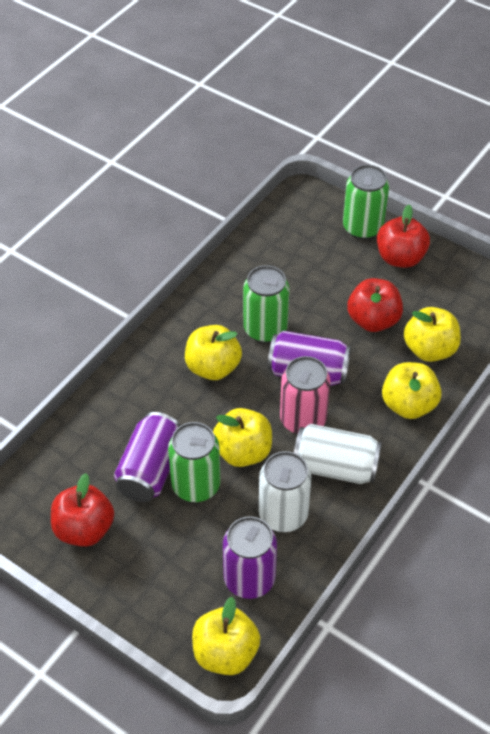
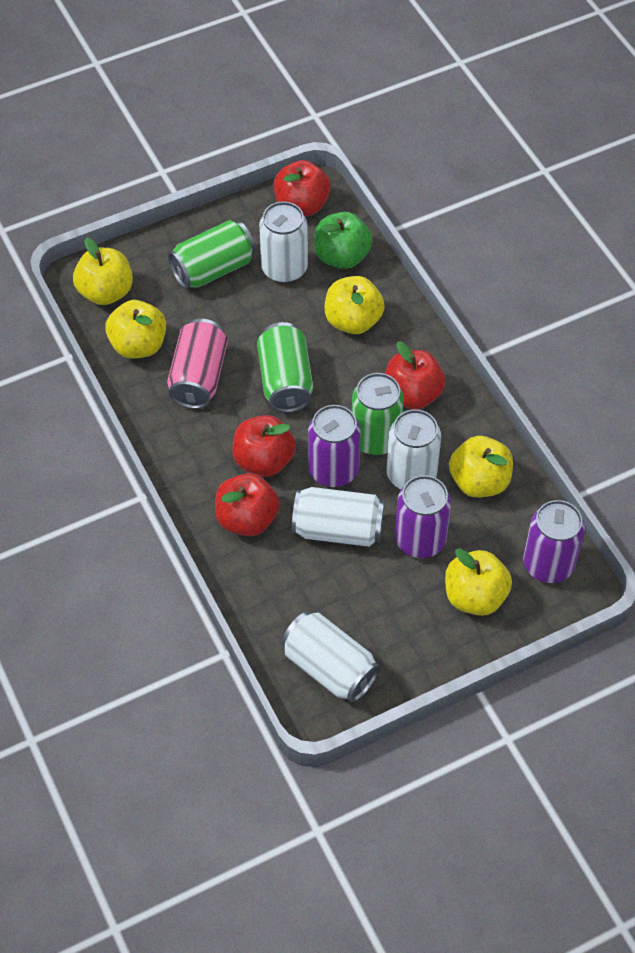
green apple: none = 0 -> [314,212,373,269] = 1
red apple: [51,473,114,547] [347,278,403,332] [377,205,430,268] = 3 -> [215,473,280,536] [232,415,296,477] [274,160,331,216] [385,341,445,409] = 4
white can: [259,451,311,532] [294,424,382,484] = 2 -> [259,202,308,283] [281,612,380,703] [292,487,385,547] [387,409,441,489] = 4

